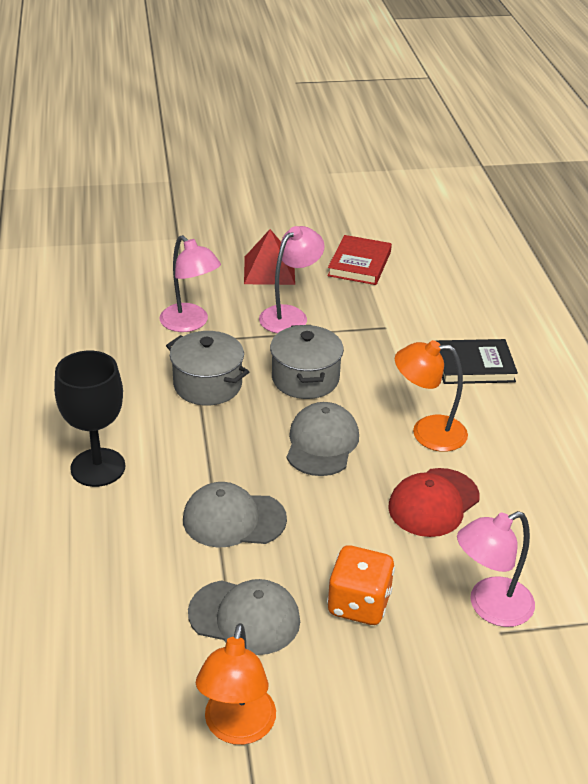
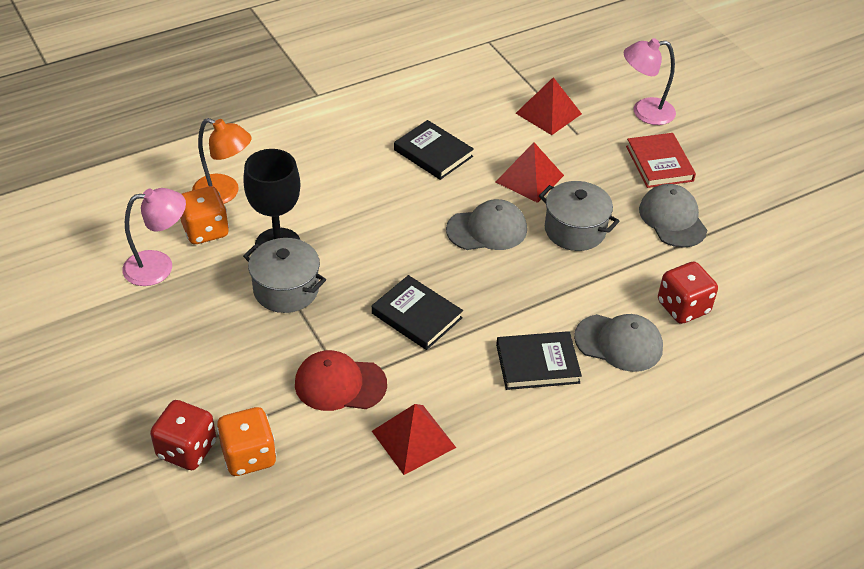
black book: [436,339,518,384] = 1 -> [372,275,463,350] [394,120,474,180] [496,331,582,390] = 3
orange dice: [327,545,395,625] = 1 -> [180,186,229,244] [217,407,276,476] = 2
orange lamp: [196,623,276,745] [395,340,468,452] = 2 -> [192,118,252,204] = 1
pink lamp: [159,235,221,332] [259,226,325,333] [457,511,535,627] = 3 -> [122,188,186,286] [624,38,676,125] = 2
red dice: none = 0 -> [150,400,216,470] [658,261,718,324] = 2
red pyramid: [244,229,295,285] = 1 -> [372,404,456,475] [496,142,564,203] [516,77,582,135] = 3

